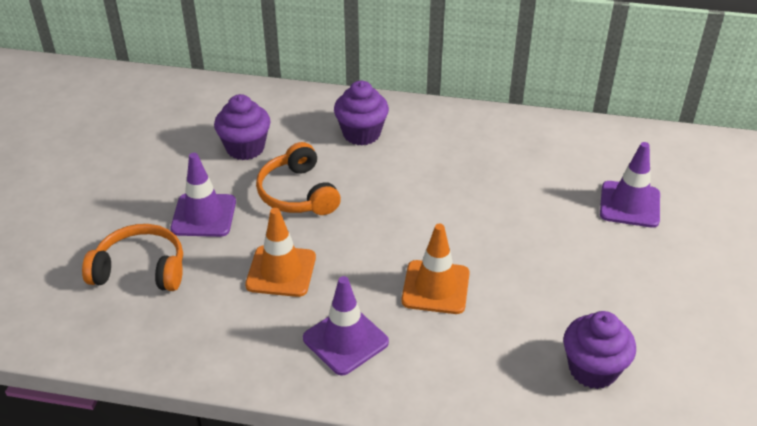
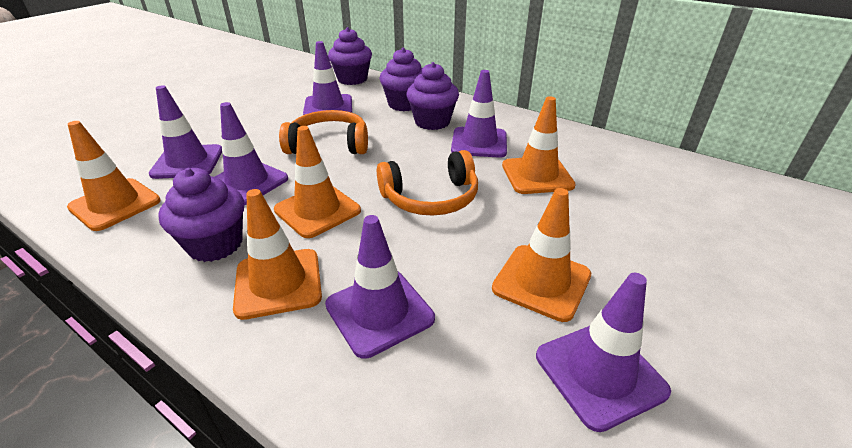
orange traffic cone: [245,208,316,297] [401,224,470,314] = 2 -> [67,121,161,231] [233,189,322,320] [274,126,361,238] [492,188,591,322] [502,96,576,194] = 5
purple cupcake: [214,94,270,160] [334,80,389,145] [563,311,636,389] = 3 -> [158,168,244,262] [328,27,372,85] [379,48,422,111] [406,62,459,130] = 4
purple traffic cone: [170,153,236,237] [303,276,389,376] [600,142,660,228] = 3 -> [149,85,222,179] [215,102,288,205] [303,41,352,115] [325,215,435,359] [451,70,507,158] [536,273,671,432] = 6

